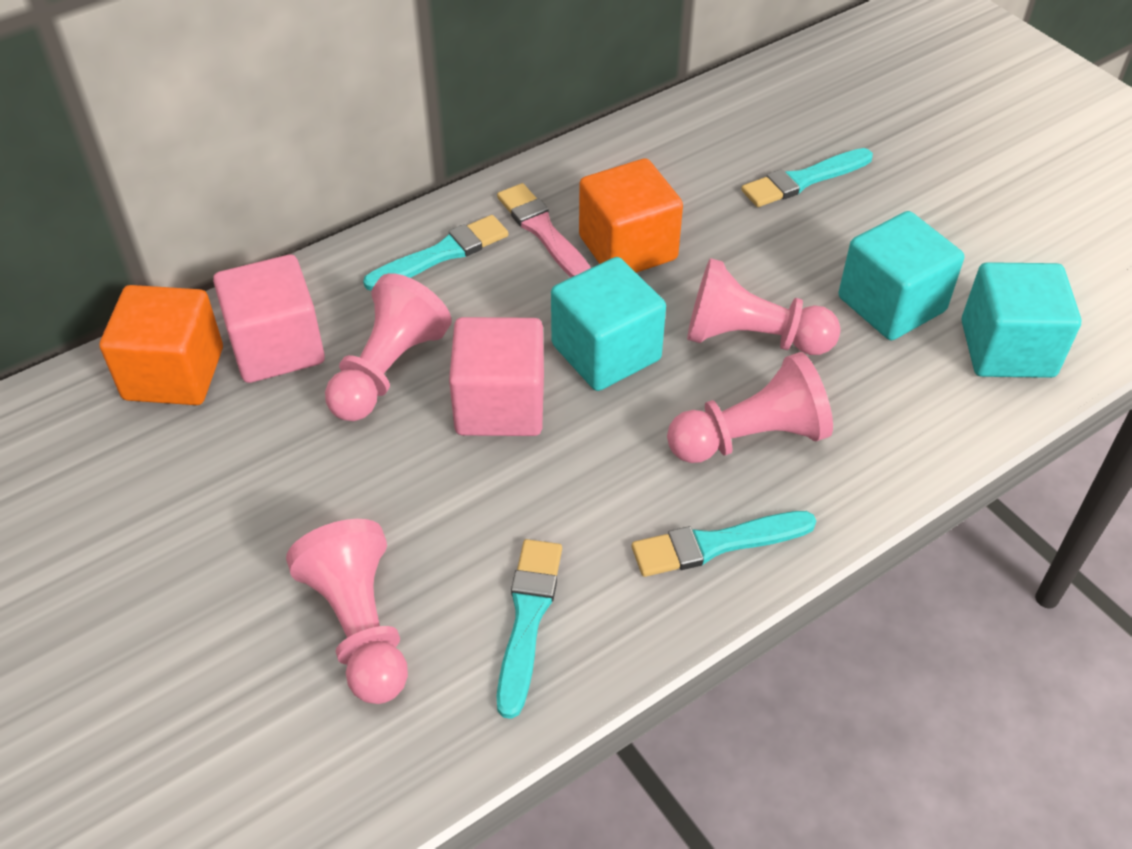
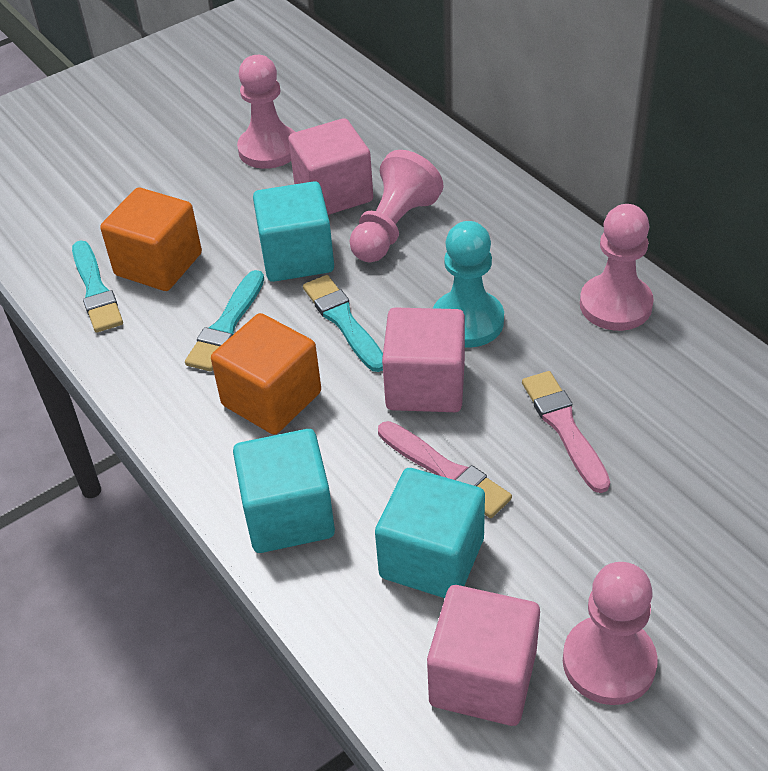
pink brush: [497,183,591,277] = 1 -> [378,421,512,518] [522,371,610,493] = 2
pink cube: [213,255,325,383] [449,317,544,436] = 2 -> [288,118,373,215] [382,308,465,412] [427,585,540,726] = 3
turquoise brush: [363,215,508,291] [497,539,562,719] [632,511,816,577] [741,148,873,207] = 4 -> [72,240,123,333] [185,270,264,372] [303,275,383,372] = 3
turquoise pawn: none = 0 -> [433,221,504,348] = 1

